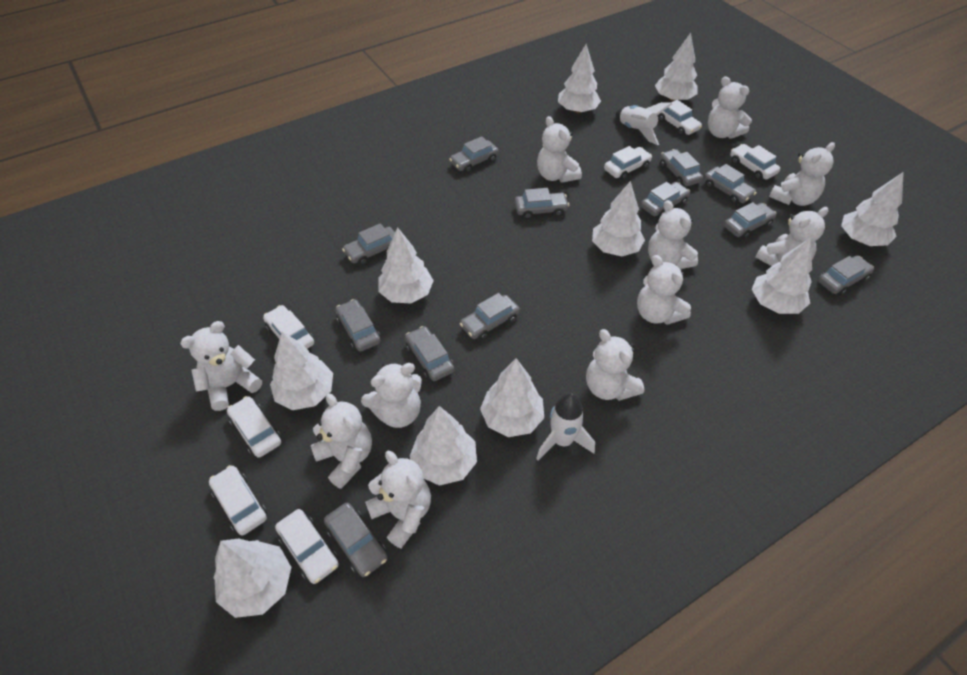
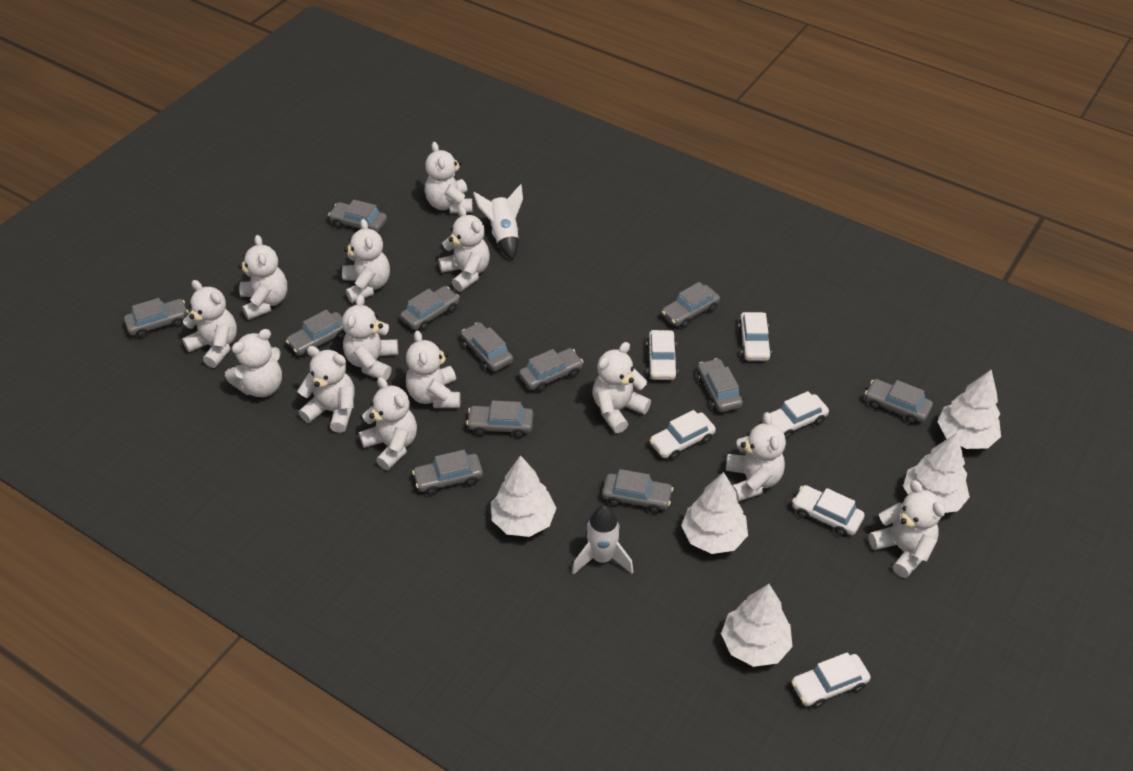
white car: [209,465,267,535] [227,396,281,458] [263,305,314,349] [275,509,339,584] [604,146,652,180] [658,100,702,136] [730,144,780,180] = 7 -> [647,330,678,380] [650,410,716,460] [738,312,772,361] [770,391,829,439] [791,652,871,708] [792,485,865,537] = 6
white teddy bear: [180,321,262,411] [311,394,372,489] [361,362,422,428] [365,451,431,549] [537,116,582,183] [586,329,644,401] [637,255,691,325] [648,200,698,269] [708,76,752,139] [756,207,828,266] [769,142,835,206] = 11 -> [182,280,237,368] [225,329,282,397] [238,235,287,320] [298,346,355,433] [342,219,390,303] [342,295,398,380] [359,377,417,470] [406,330,461,408] [425,142,473,213] [438,206,490,292] [593,342,651,433] [726,412,786,502] [869,480,945,578] = 13
white tree: [213,538,291,618] [270,332,333,410] [378,227,434,304] [410,406,477,486] [480,358,544,437] [558,44,601,114] [592,181,645,256] [655,33,697,102] [752,238,812,314] [841,172,904,246] = 10 -> [491,455,556,537] [681,472,748,554] [721,584,793,667] [903,433,970,513] [937,370,1001,449] = 5

